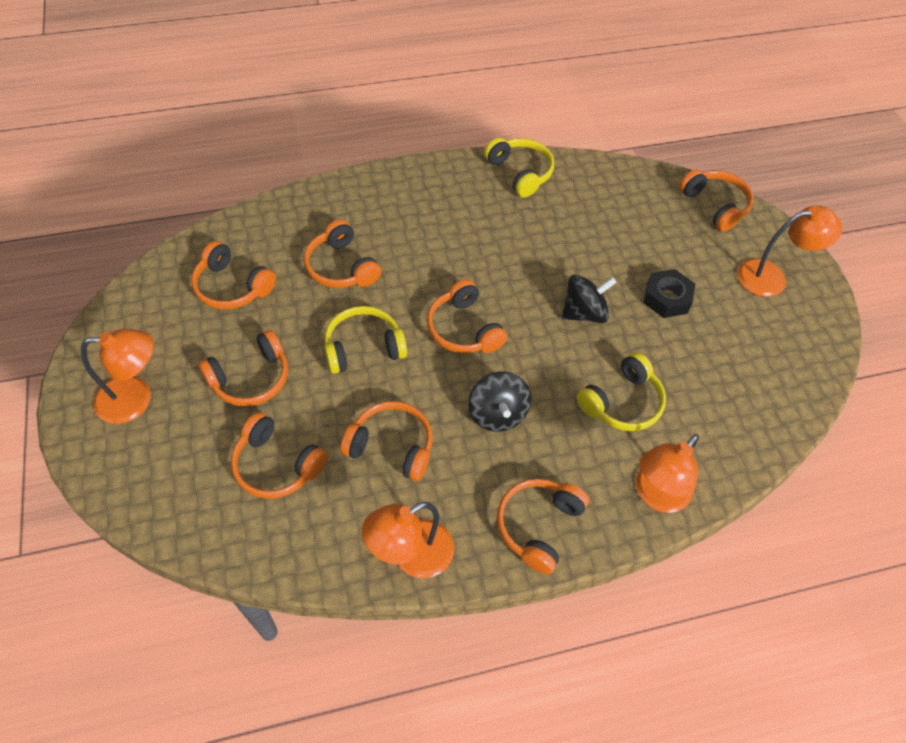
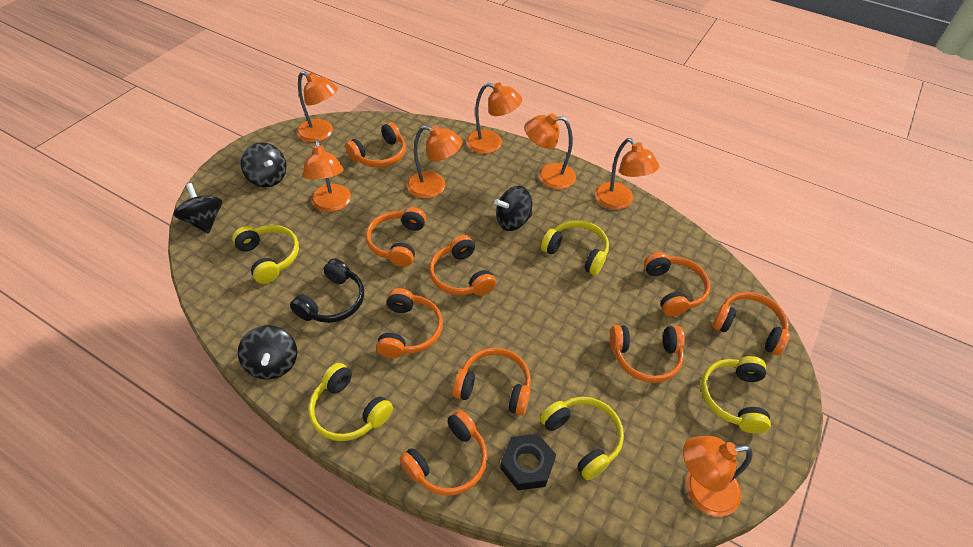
black headphones: none = 0 -> [290,258,364,323] = 1
black spinning top: [468,371,531,432] [562,274,616,323] = 2 -> [173,183,222,234] [238,325,297,380] [241,142,286,187] [494,186,532,231] = 4
orange headphones: [191,241,276,309] [198,330,288,406] [231,412,328,499] [304,219,381,288] [340,401,433,481] [427,279,507,353] [497,478,589,574] [679,169,754,232] = 8 -> [345,122,406,168] [366,207,426,267] [376,288,443,358] [399,410,488,496] [429,235,496,296] [453,348,531,415] [610,325,685,383] [644,252,710,317] [713,292,790,356] = 9
orange lamp: [81,329,154,424] [362,502,454,578] [636,434,699,513] [737,206,842,297] = 4 -> [297,71,338,142] [303,140,351,212] [407,125,462,198] [466,82,522,154] [524,113,576,189] [595,138,659,210] [683,436,753,516] = 7
yellow headphones: [324,306,407,374] [484,138,554,198] [577,352,666,431] = 3 -> [232,225,299,284] [308,363,393,441] [540,397,624,481] [541,220,609,275] [701,356,771,433] = 5

